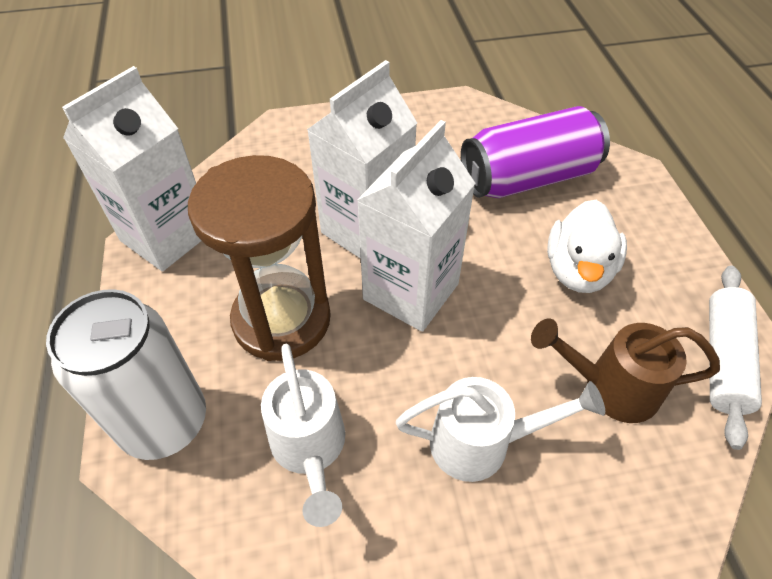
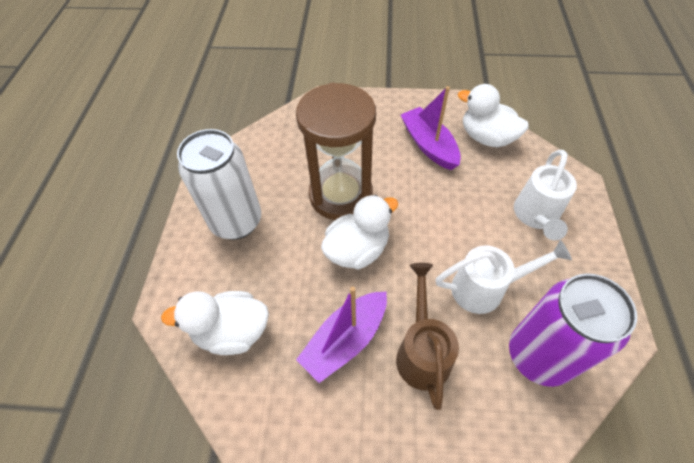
purple boat: none = 0 -> [296,286,387,383] [401,86,461,170] = 2
white carton: [62,66,202,271] [307,60,417,259] [357,120,476,332] = 3 -> none = 0
white duck: [547,200,627,293] = 1 -> [161,291,269,355] [321,195,398,269] [458,84,529,147] = 3
white rolling pin: [709,266,762,450] = 1 -> none = 0

